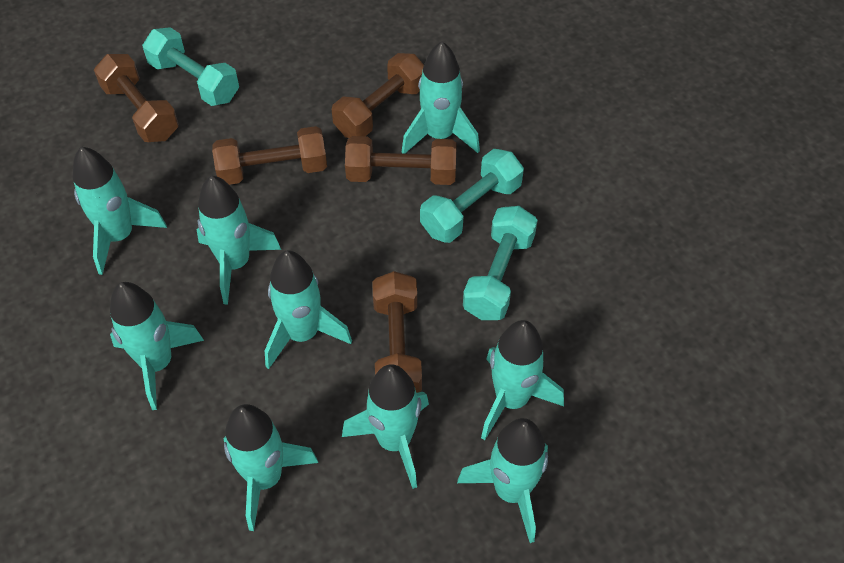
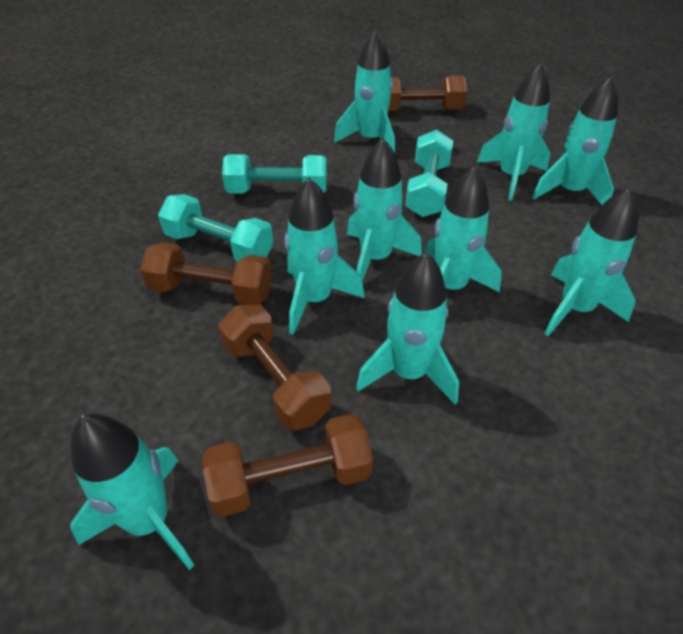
brown dumbbell: [94,54,179,142] [212,126,327,185] [332,53,424,138] [345,136,457,185] [372,271,422,393] = 5 -> [140,242,272,305] [203,414,373,517] [218,305,331,431] [388,75,467,111] = 4

